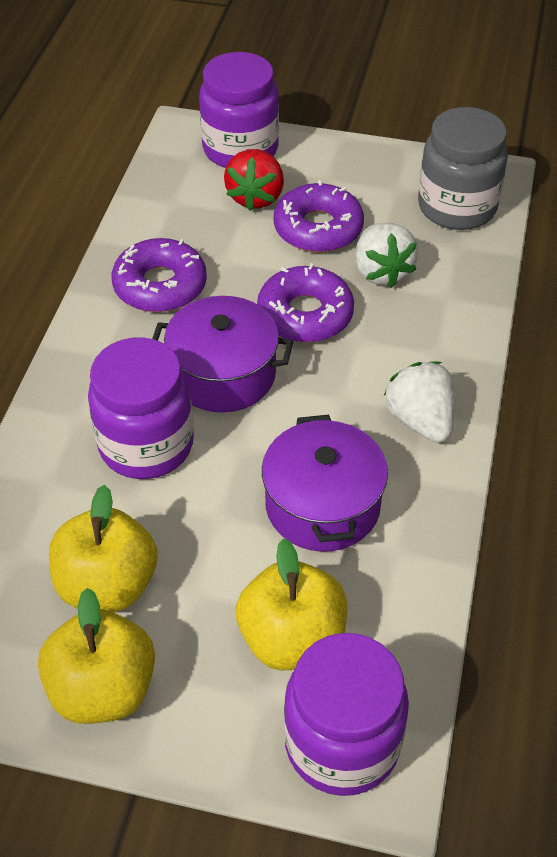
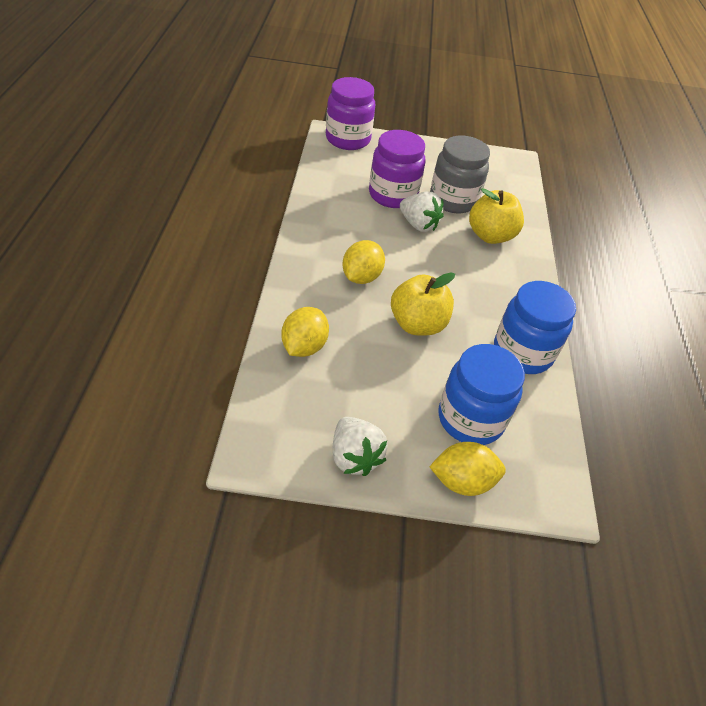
blue jar: none = 0 -> [439,344,525,445] [494,281,576,374] = 2
purple donut: [112,238,207,312] [257,263,354,343] [274,180,364,252] = 3 -> none = 0
purple jar: [88,338,194,479] [199,52,279,168] [284,633,409,796] = 3 -> [326,77,375,150] [369,130,425,208] = 2
purple pot: [152,296,293,413] [262,415,388,552] = 2 -> none = 0
red strawberry: [224,149,284,211] = 1 -> none = 0
yellow apple: [38,588,155,724] [49,485,158,612] [236,539,347,670] = 3 -> [391,273,455,336] [469,188,524,244] = 2
yellow lemon: none = 0 -> [281,307,329,357] [342,240,385,284] [429,442,506,496] = 3

